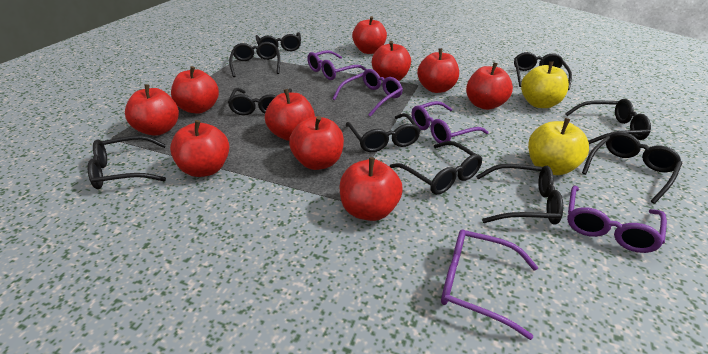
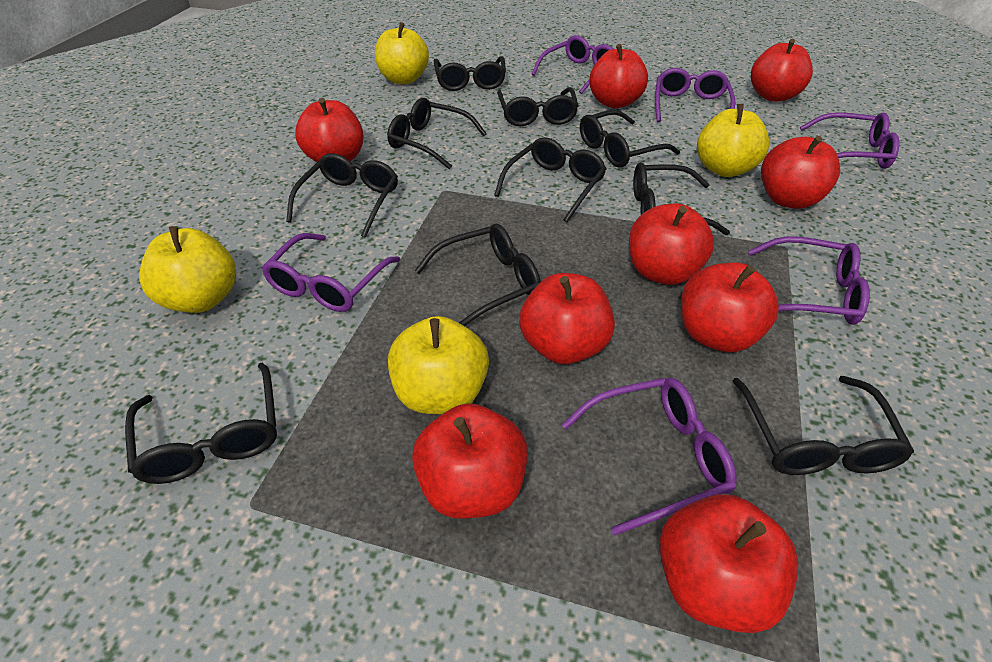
purple glasses: [307,50,367,80] [333,69,403,117] [411,101,488,143] [441,229,538,340] [567,185,667,253] = 5 -> [262,233,400,312] [531,35,613,94] [562,377,737,536] [655,68,735,122] [748,236,870,325] [800,112,900,169] = 6
red apple: [125,84,179,136] [170,120,229,177] [171,66,219,113] [265,89,315,141] [289,116,344,170] [339,157,402,221] [352,16,387,54] [372,41,411,81] [417,48,459,93] [466,62,513,110] = 10 -> [295,98,364,162] [412,403,528,519] [519,273,615,364] [589,44,648,109] [629,203,714,285] [659,494,798,633] [681,262,779,352] [751,39,813,102] [761,136,840,209] = 9
yellow apple: [521,61,569,108] [528,118,589,175] = 2 -> [139,226,236,313] [375,22,429,84] [388,316,489,414] [697,104,769,177] = 4

